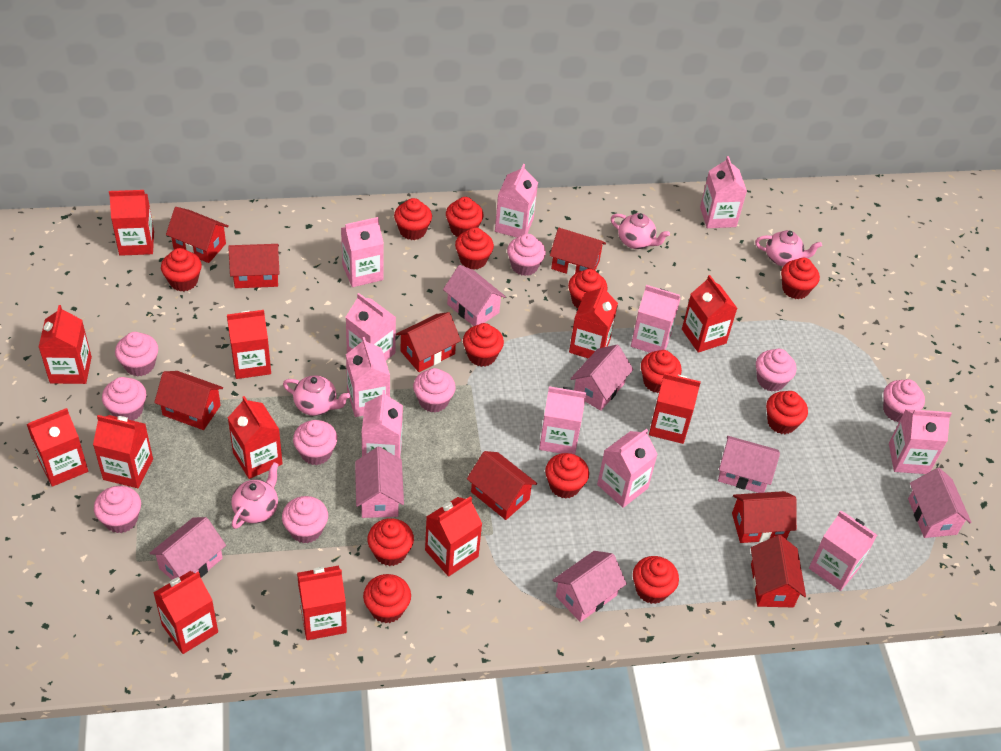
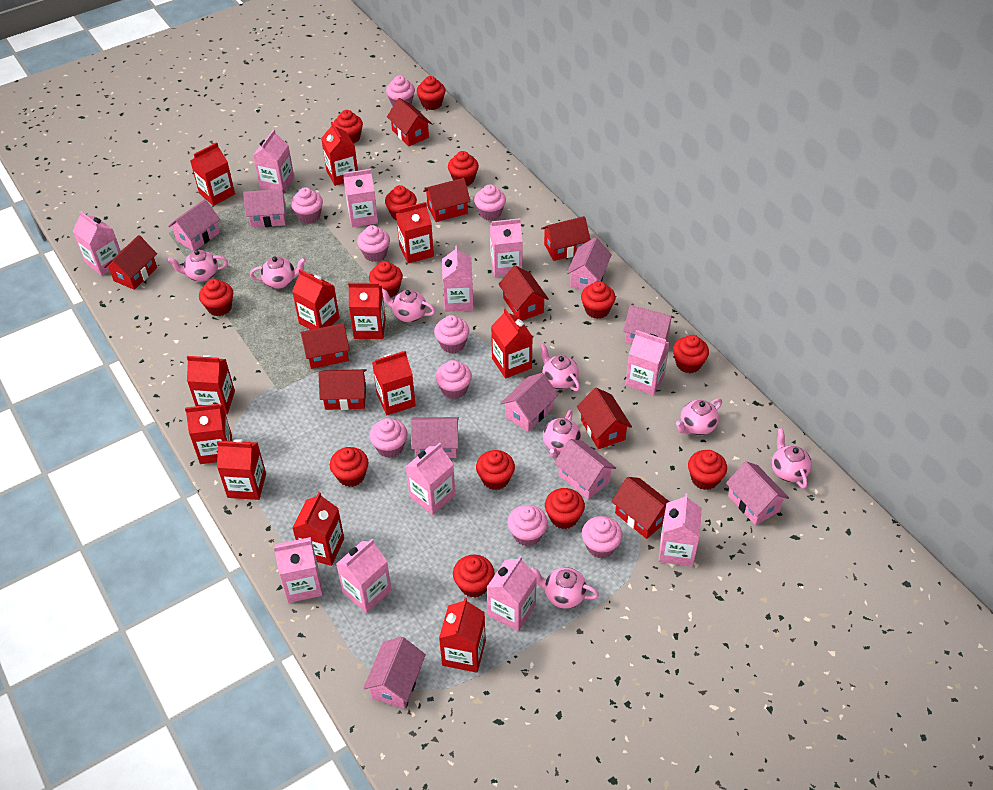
pink house: [150,517,226,580] [355,447,404,518] [443,265,506,326] [552,551,627,622] [570,344,633,411] [718,436,780,493] [908,468,972,538] = 7 -> [168,199,220,251] [243,189,286,228] [363,637,426,709] [411,417,459,458] [500,373,558,432] [554,439,616,500] [567,238,612,290] [623,305,674,345] [726,461,789,525] = 9
pink teapot: [231,462,279,529] [283,375,350,416] [611,213,670,249] [755,230,822,266] = 4 -> [168,250,228,282] [250,256,306,289] [382,288,435,322] [531,567,599,609] [540,343,580,391] [543,410,581,458] [676,398,722,435] [772,428,812,489] = 8
red house: [154,371,223,430] [166,207,229,263] [228,244,280,288] [396,312,461,372] [467,451,537,520] [550,228,606,276] [732,491,797,543] [751,535,806,607] = 8 -> [104,235,157,290] [301,323,350,369] [318,369,367,410] [387,98,432,146] [423,178,471,222] [499,265,549,321] [541,216,590,261] [577,388,632,449] [611,477,670,539] = 9

